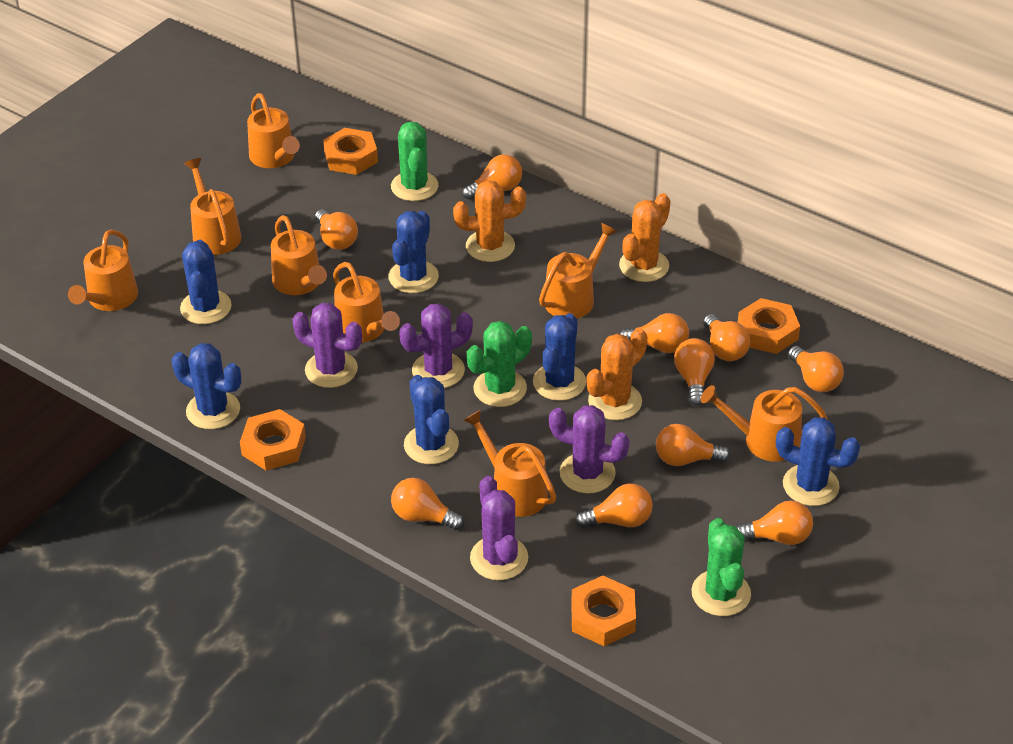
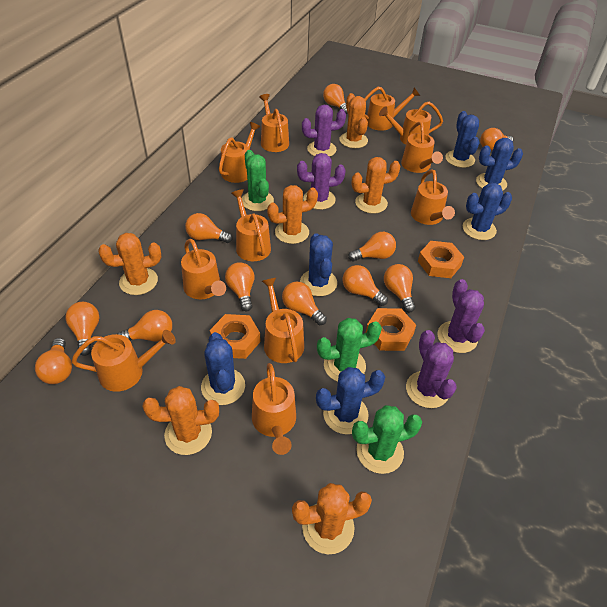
orange cactus: [453,180,526,262] [587,328,647,420] [619,193,670,282] = 3 -> [98,233,161,295] [142,386,219,455] [267,185,318,244] [292,483,372,554] [340,93,368,148] [352,157,400,214] = 6
orange light bulb: [315,209,358,250] [391,478,464,530] [462,154,522,200] [575,483,653,528] [619,313,689,353] [656,424,730,466] [674,338,715,406] [703,314,750,361] [736,501,813,545] [788,346,844,392] = 10 -> [35,338,72,384] [66,302,99,356] [117,310,172,342] [185,213,233,243] [225,262,254,312] [282,282,327,325] [323,84,348,114] [343,265,388,306] [348,232,396,261] [384,264,415,312] [480,128,514,151] = 11
orange nut: [240,409,306,470] [323,128,378,175] [571,575,636,646] [738,298,800,354] = 4 -> [210,314,261,359] [366,308,416,351] [418,241,464,278] = 3
orange watering can: [68,230,138,311] [184,158,241,255] [247,93,300,168] [271,215,327,295] [333,262,400,343] [463,410,556,517] [539,223,618,318] [701,385,828,462] = 8 -> [71,330,176,392] [181,239,226,299] [219,122,260,183] [231,190,271,261] [252,363,296,455] [259,94,289,152] [262,278,304,363] [364,87,420,131] [379,102,443,145] [401,122,443,173] [411,170,455,225] = 11

